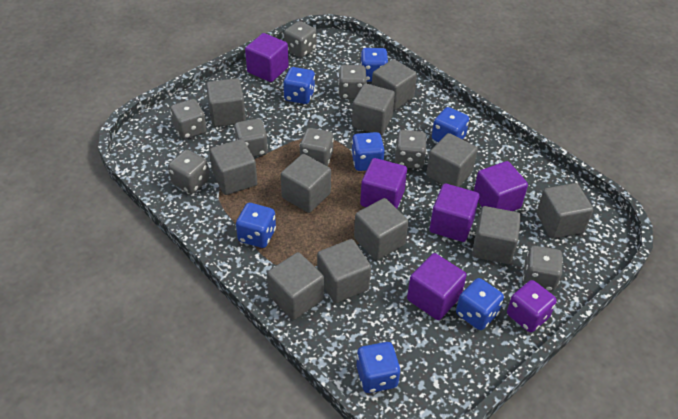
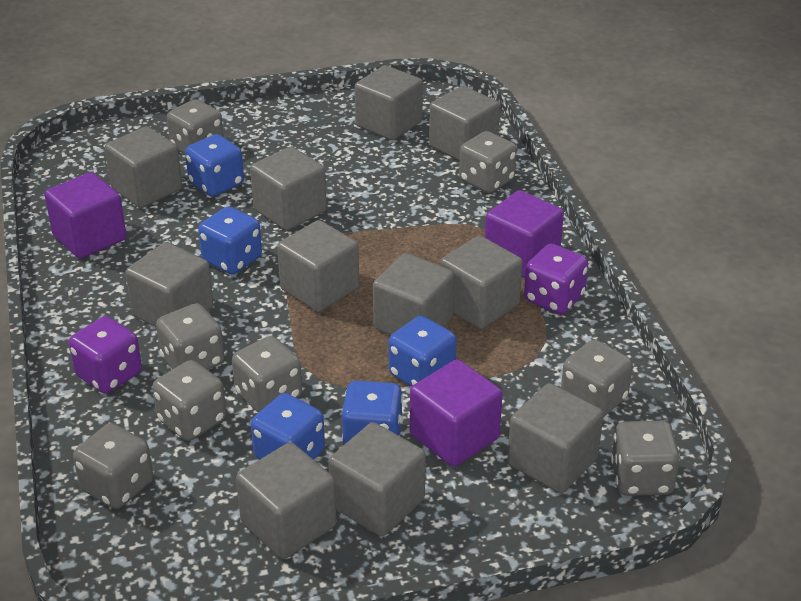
blue dice: [236,203,276,248] [283,67,315,104] [351,132,385,171] [356,342,401,393] [360,48,388,82] [432,107,469,142] [456,278,504,330] = 7 -> [185,134,244,197] [198,207,262,274] [251,393,325,460] [342,381,403,445] [389,316,457,387] = 5
purple cube: [245,33,289,82] [360,158,407,208] [407,253,467,320] [430,183,479,242] [474,161,528,211] = 5 -> [44,172,126,259] [410,359,503,467] [485,190,564,278] = 3
purple dice: [507,280,557,332] = 1 -> [69,316,142,393] [524,243,588,314] = 2

